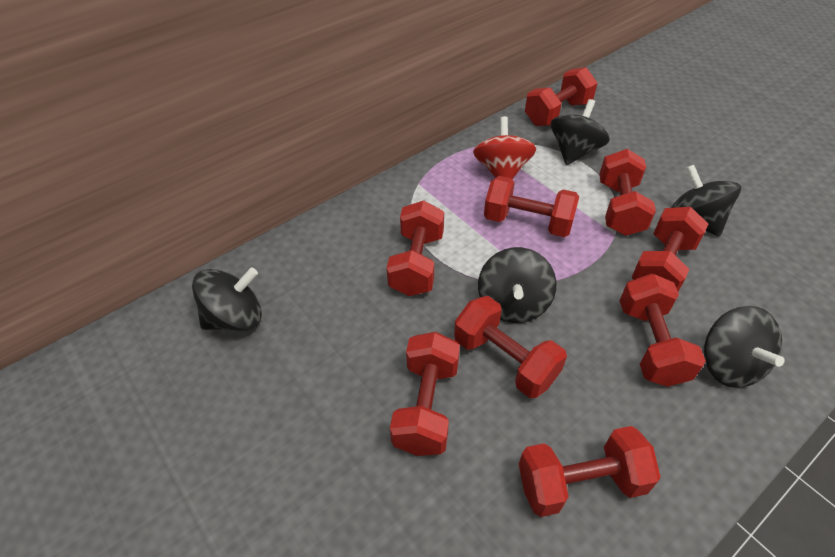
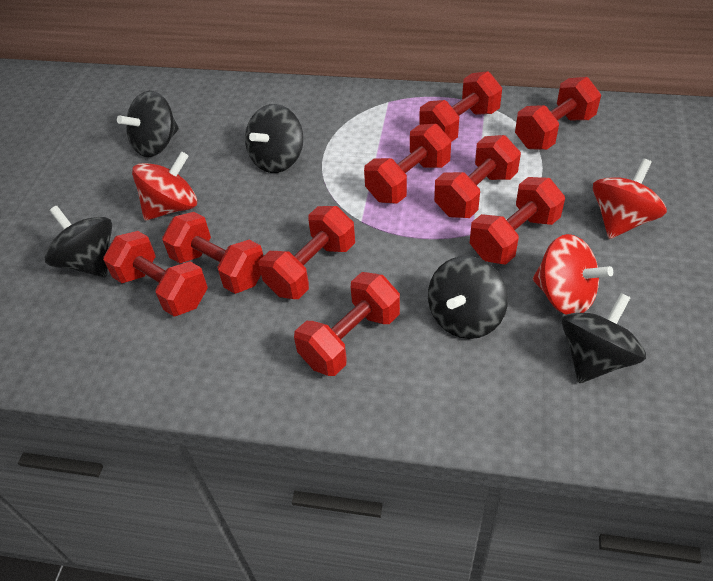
red spinning top: [473,116,536,179] = 1 -> [132,151,197,220] [533,234,613,314] [593,159,667,239] = 3

